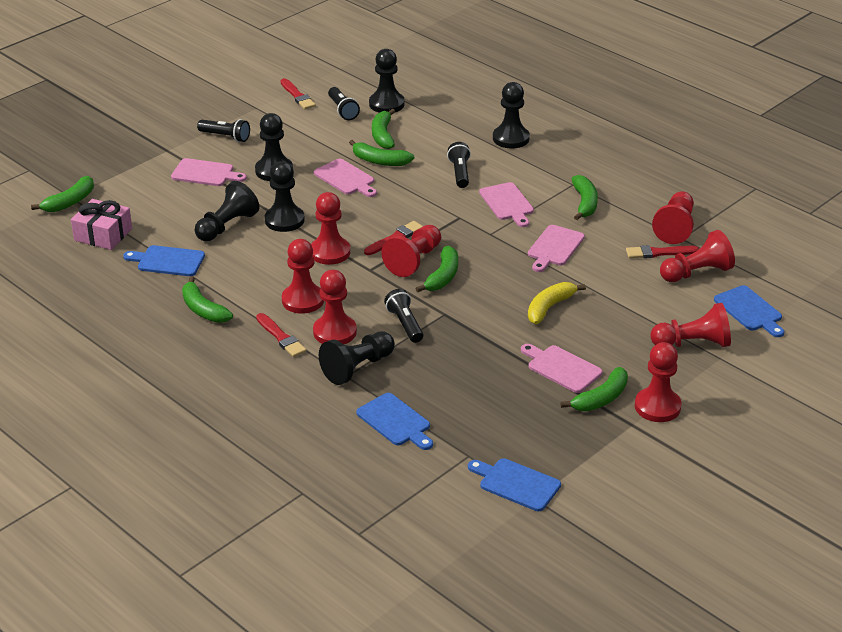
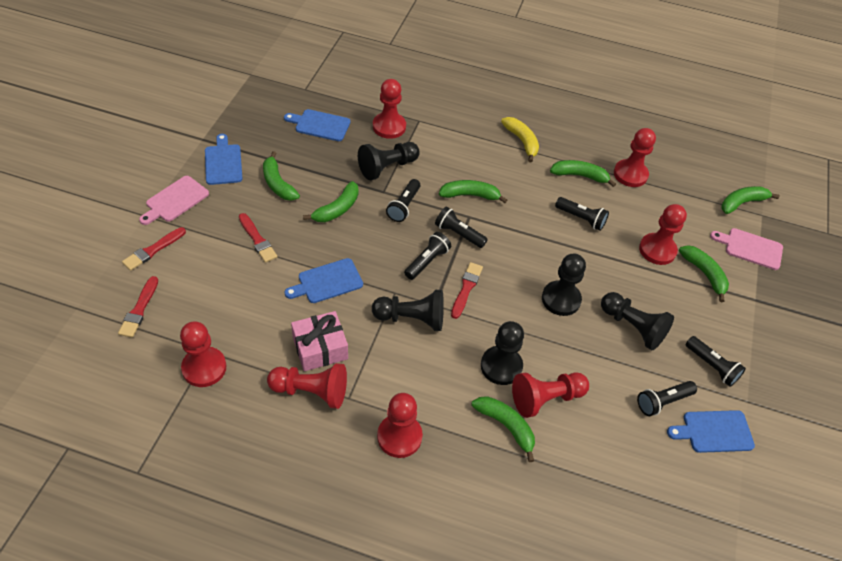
black flashlight: [197,119,250,142] [328,87,360,120] [384,289,423,343] [447,142,471,188] = 4 -> [386,179,420,222] [404,232,451,280] [435,207,488,248] [555,197,609,231] [637,381,697,416] [686,336,746,387] = 6
black pawn: [195,181,259,241] [255,113,293,181] [265,161,305,232] [319,332,395,385] [369,49,405,113] [493,82,530,149] = 6 -> [358,142,419,180] [372,290,444,331] [481,321,524,385] [542,253,586,316] [601,292,674,350] = 5
pink cutting board: [171,158,247,186] [314,159,377,197] [479,182,534,227] [521,344,602,393] [528,225,585,272] = 5 -> [139,176,209,225] [710,228,783,270] = 2
red pawn: [282,239,324,314] [311,192,350,265] [313,270,357,344] [381,225,441,277] [635,342,682,422] [651,303,731,347] [652,191,694,244] [660,230,735,282] = 8 -> [180,321,227,387] [267,363,347,409] [373,79,406,139] [377,393,423,458] [512,372,589,418] [614,128,656,187] [639,204,687,265] = 7

